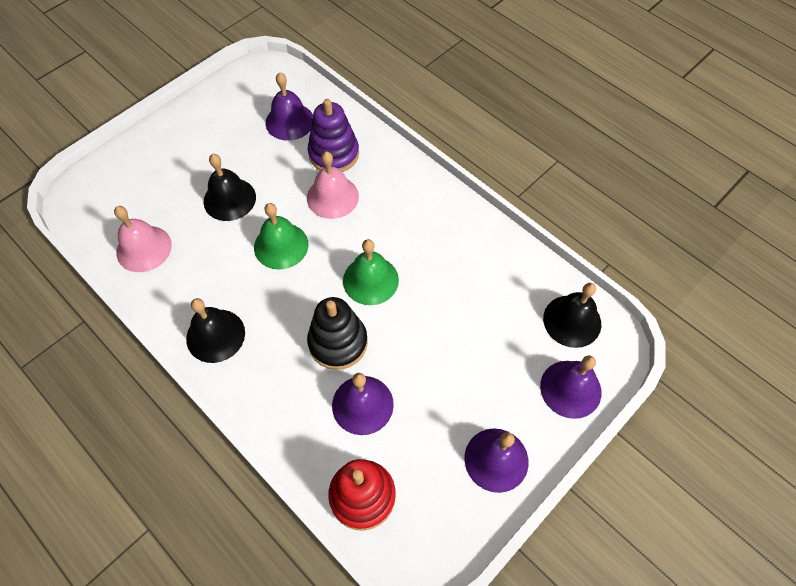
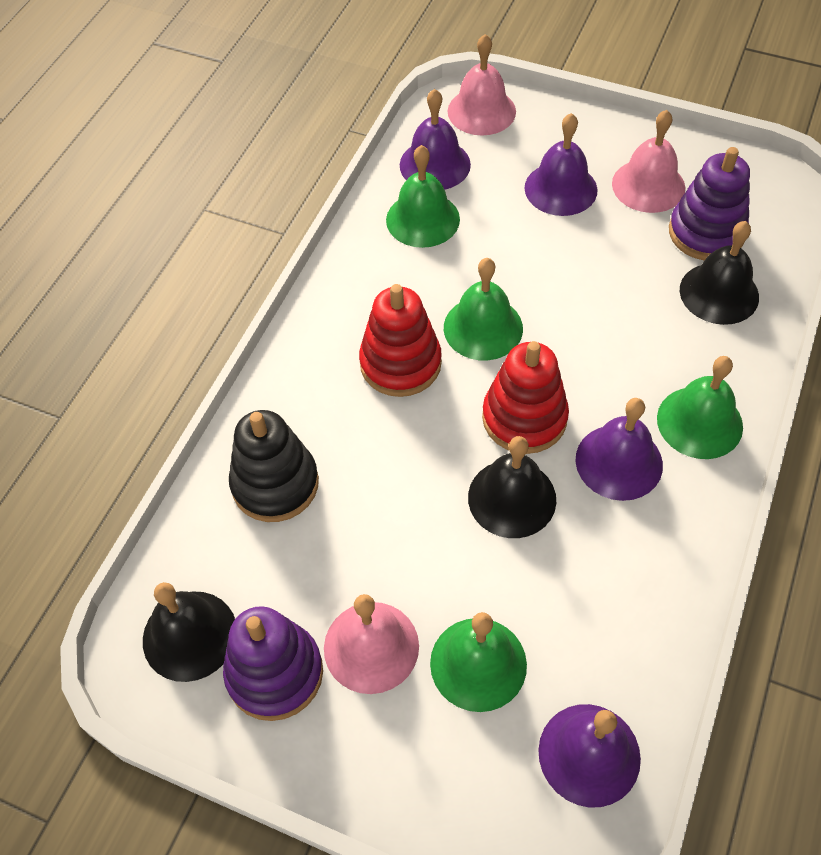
green bell: [254,203,308,270] [343,239,399,305] = 2 -> [386,145,460,248] [430,612,527,712] [444,258,523,360] [657,356,743,459] = 4
pink bell: [114,206,172,272] [307,151,359,219] = 2 -> [324,594,419,694] [448,34,516,135] [612,110,685,213] = 3
purple stacking toy: [308,99,359,172] = 1 -> [223,606,323,721] [669,147,750,260] = 2
red stacking toy: [328,459,396,531] = 1 -> [359,284,442,397] [482,341,569,454] = 2

